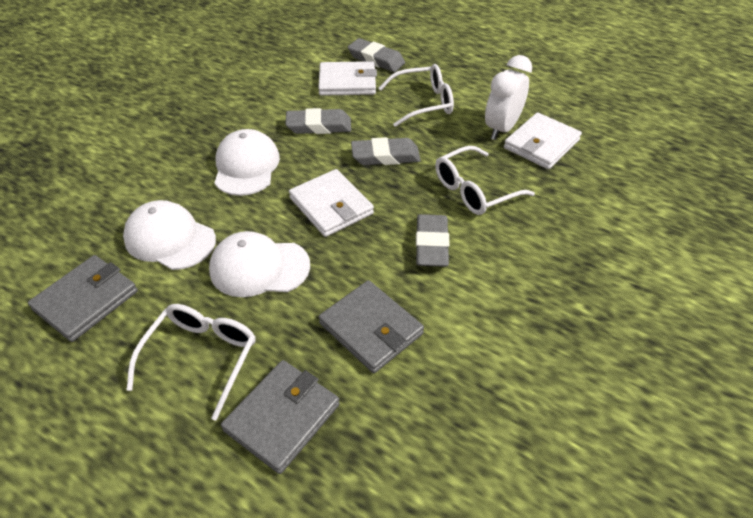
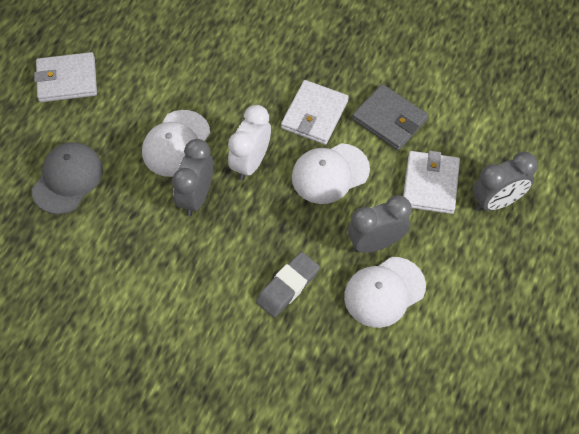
grey cap: none = 0 -> [32,142,103,214] = 1
grey clock: none = 0 -> [172,139,213,216] [348,195,412,253] [473,152,538,211] = 3
grey eraser: [285,108,351,134] [348,38,405,72] [351,137,421,165] [416,214,450,267] = 4 -> [256,252,320,317] = 1
grey wallet: [28,255,138,342] [221,360,340,474] [319,280,424,373] = 3 -> [352,84,428,151] = 1
white glasses: [127,304,256,421] [378,64,454,127] [435,146,535,215] = 3 -> none = 0

